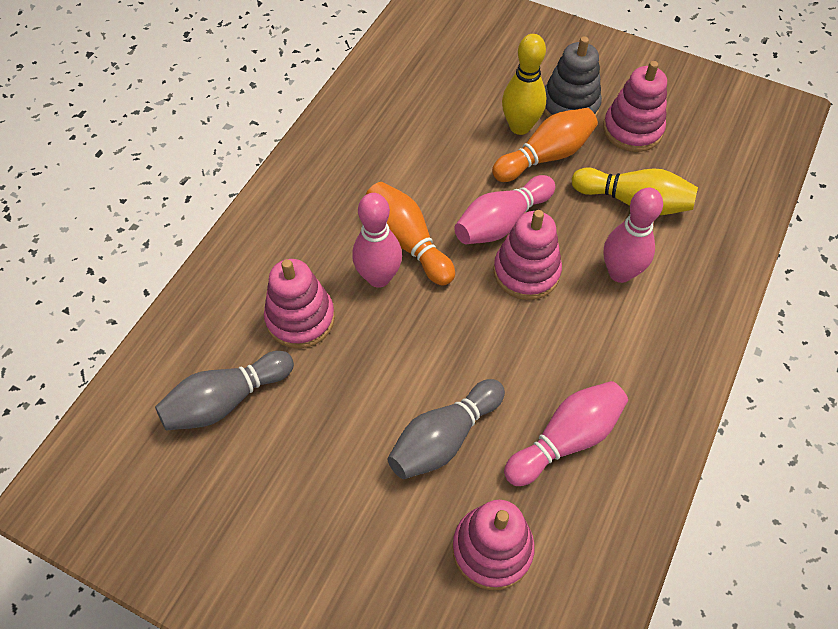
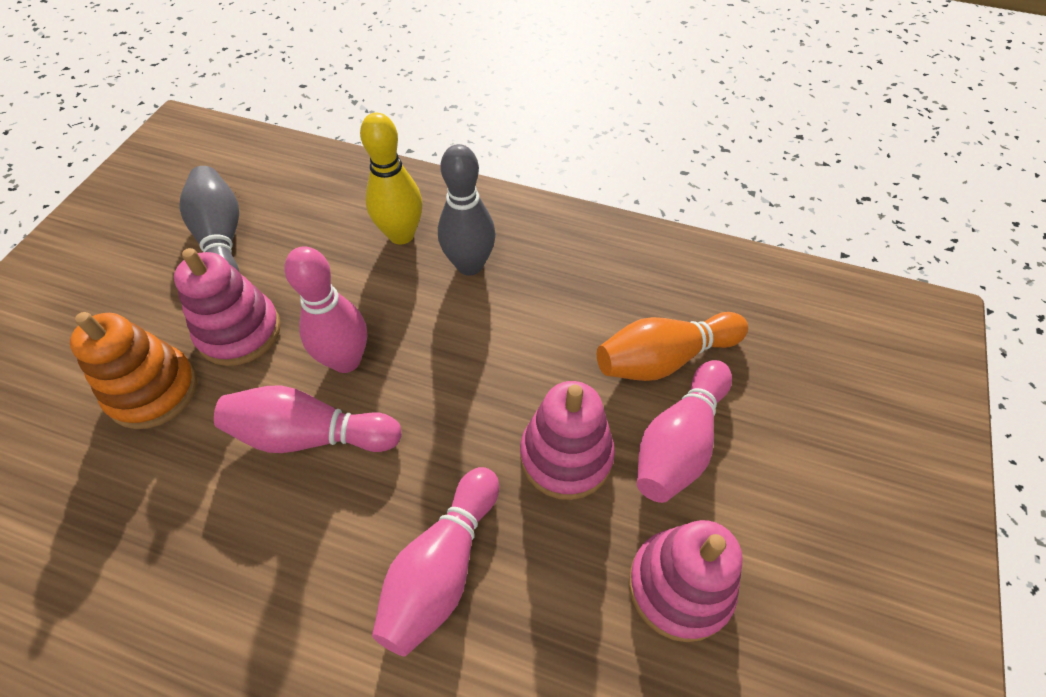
grey stacking toy: [543,36,602,118] = 1 -> none = 0
orange bowling pin: [366,182,455,285] [492,108,598,182] = 2 -> [597,312,748,381] = 1
orange stacking toy: none = 0 -> [70,312,198,429] = 1
pink stacking toy: [264,259,335,349] [452,500,535,590] [493,210,562,300] [603,61,667,152] = 4 -> [174,248,281,366] [520,381,615,500] [629,520,743,642] = 3
yellow bowling pin: [502,34,547,135] [572,168,698,215] = 2 -> [360,113,422,245] = 1

